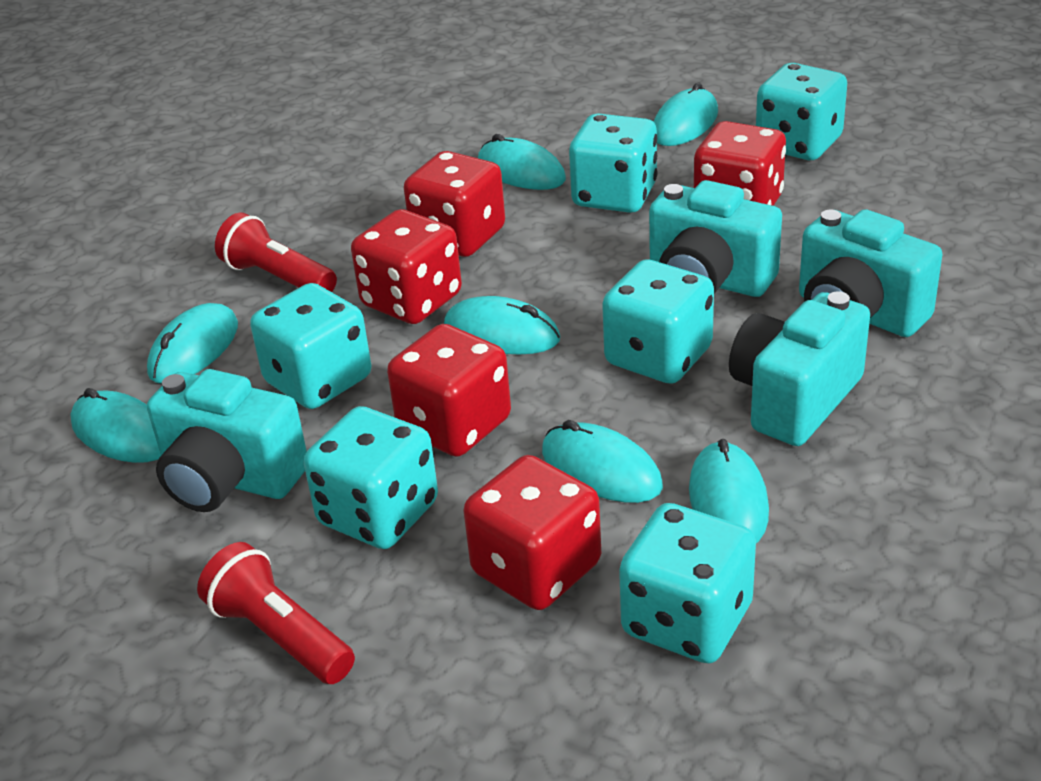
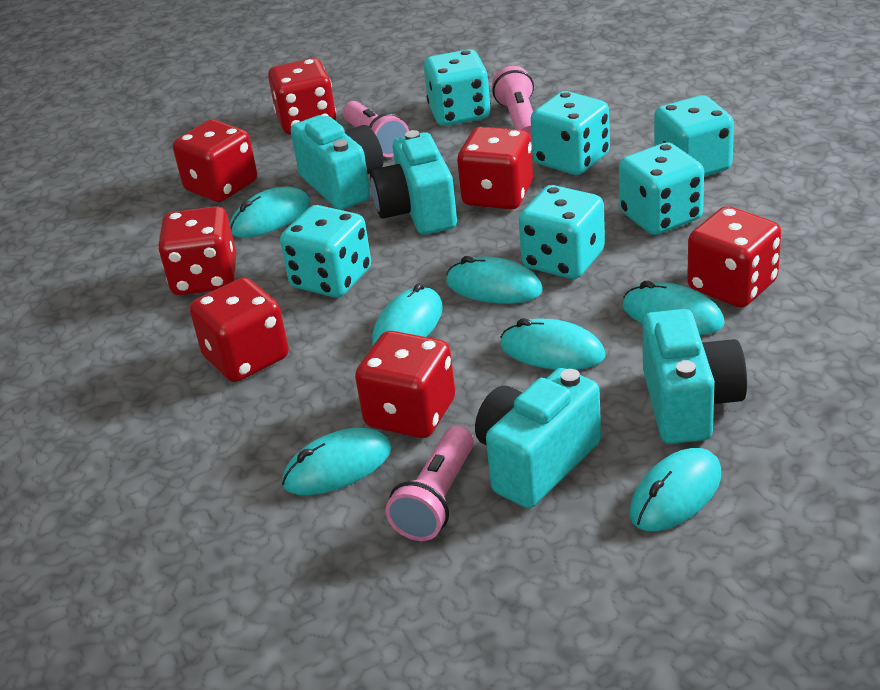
pink flashlight: none = 0 -> [343,101,409,157] [386,426,474,541] [492,66,534,142] = 3
red dice: [351,209,462,324] [387,324,511,457] [404,151,505,257] [464,455,601,610] [694,121,786,206] = 5 -> [158,206,236,295] [173,119,257,202] [190,278,289,382] [268,58,336,134] [355,331,455,438] [457,127,533,209] [687,206,781,308] = 7
red flashlight: [197,542,355,684] [215,213,337,292] = 2 -> none = 0

